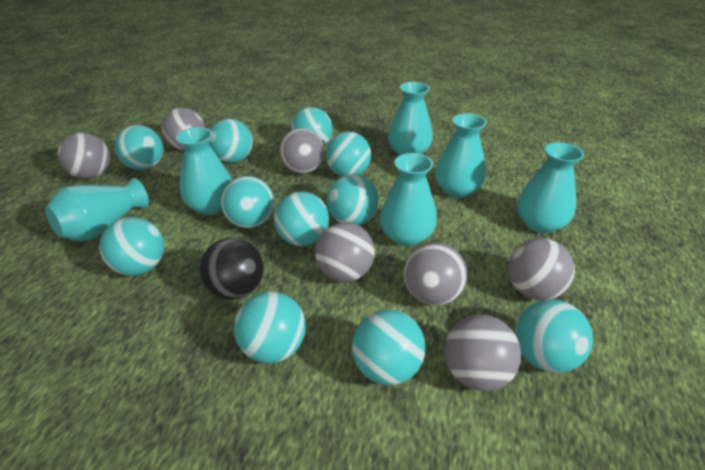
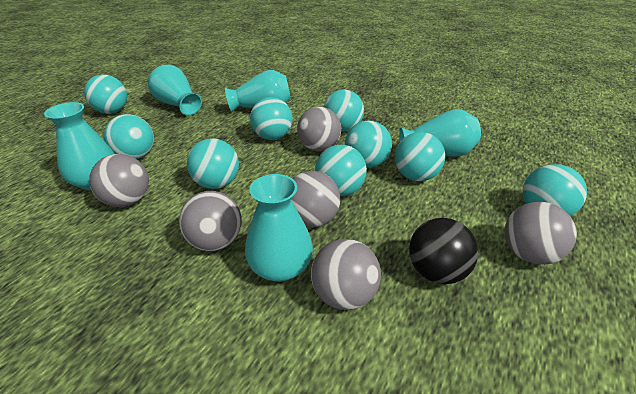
grey ball: [57,132,110,179] [161,108,205,150] [279,128,324,174] [315,222,375,282] [404,243,467,306] [444,315,521,391] [508,238,575,300] = 7 -> [89,154,149,207] [179,191,242,251] [291,171,340,227] [297,107,341,151] [311,239,381,310] [505,202,577,265] = 6
turquoise ball: [99,217,164,276] [115,125,163,170] [209,119,253,163] [221,176,274,228] [234,291,306,363] [274,191,329,246] [291,107,333,145] [326,131,371,176] [327,174,379,225] [352,309,426,385] [515,299,593,373] = 11 -> [84,75,127,114] [103,114,154,159] [187,138,239,189] [250,97,293,140] [315,145,367,196] [324,90,364,131] [345,120,392,168] [395,132,445,181] [522,164,587,216] = 9
turquoise vase: [45,178,149,241] [176,127,232,215] [380,153,437,247] [388,82,433,156] [435,113,487,198] [517,142,584,233] = 6 -> [44,102,114,190] [148,64,202,116] [225,70,291,112] [245,174,313,282] [399,109,481,157] = 5

